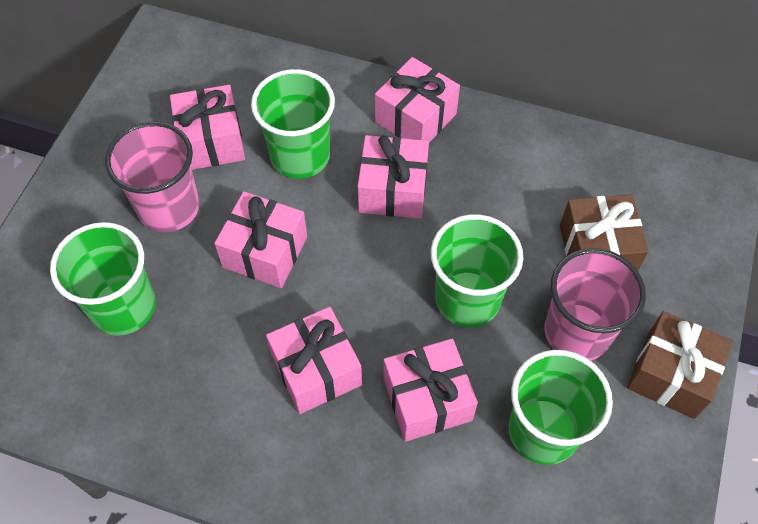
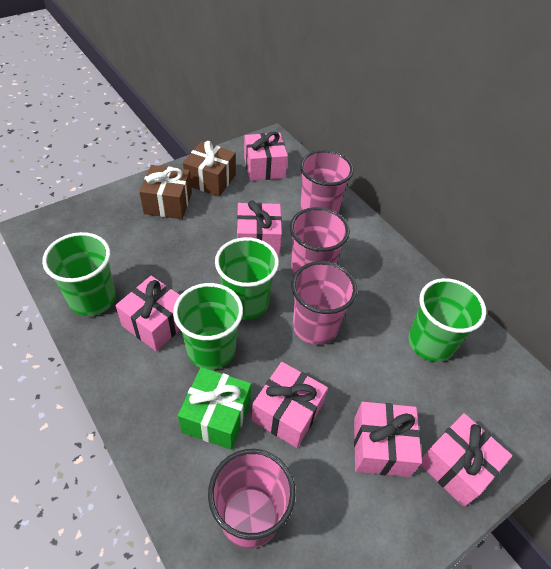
green gift: none = 0 -> [178,367,251,450] = 1
pink cup: [105,122,200,232] [545,248,646,361] = 2 -> [208,449,296,549] [290,207,350,275] [291,261,357,345] [300,150,353,213] = 4

